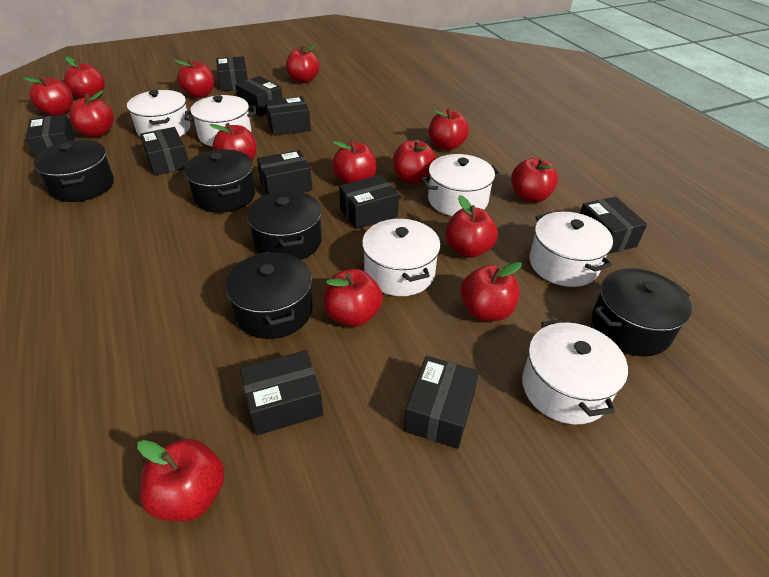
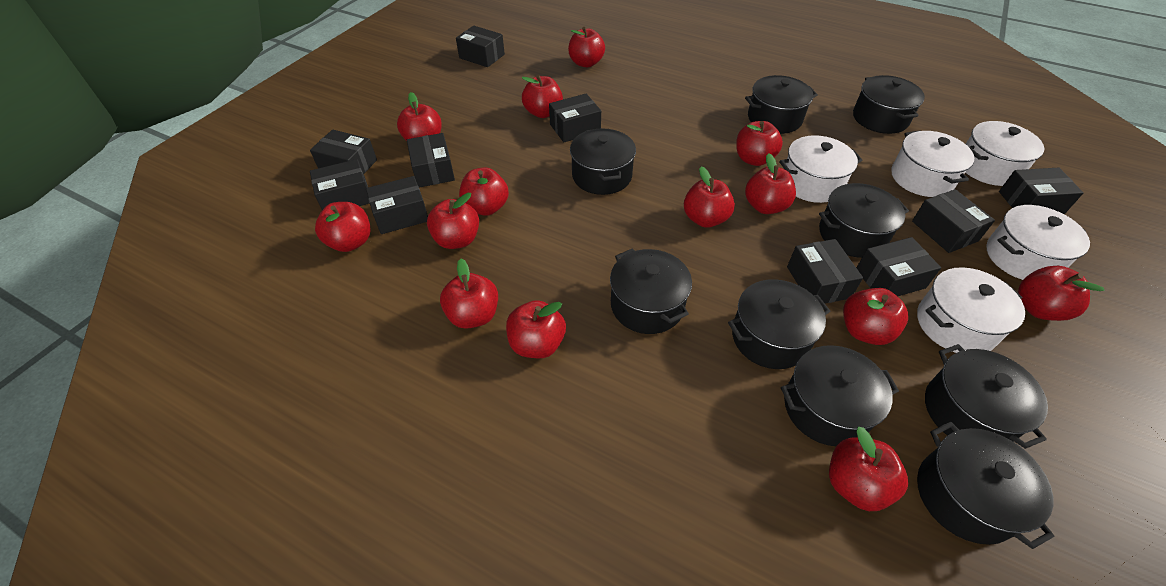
black pot: [34,140,114,202] [184,149,255,213] [225,252,313,339] [247,191,322,260] [592,268,692,356] = 5 -> [570,128,636,195] [610,248,692,334] [728,279,830,369] [745,75,818,134] [781,345,899,446] [819,183,909,258] [853,75,925,134] [917,422,1054,549] [925,344,1048,449] = 9
white pot: [127,90,190,136] [185,95,256,146] [362,218,441,296] [421,154,501,216] [522,319,628,425] [529,212,613,287] = 6 -> [779,135,862,203] [891,131,974,197] [917,267,1025,353] [965,121,1045,186] [986,205,1090,280] = 5

